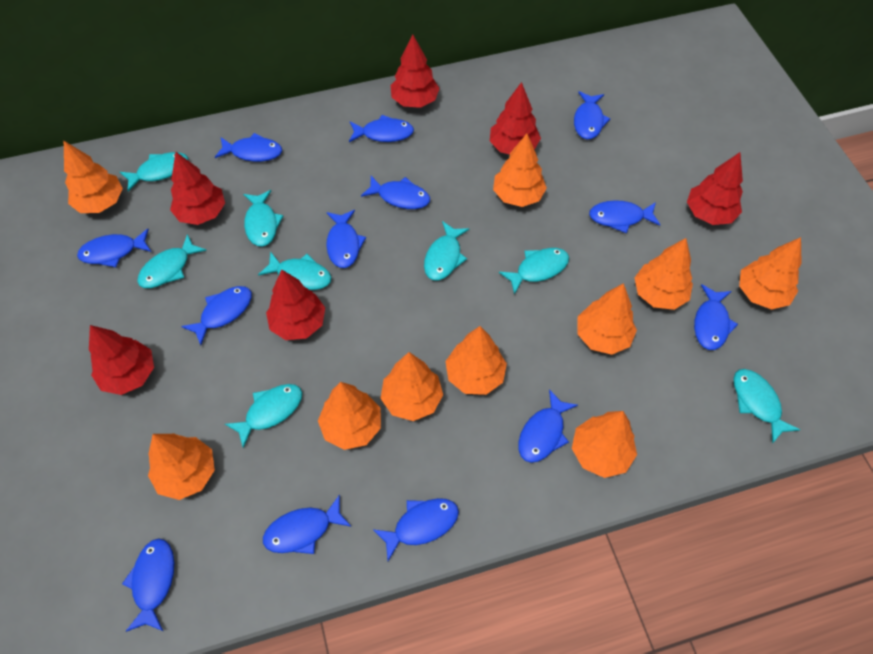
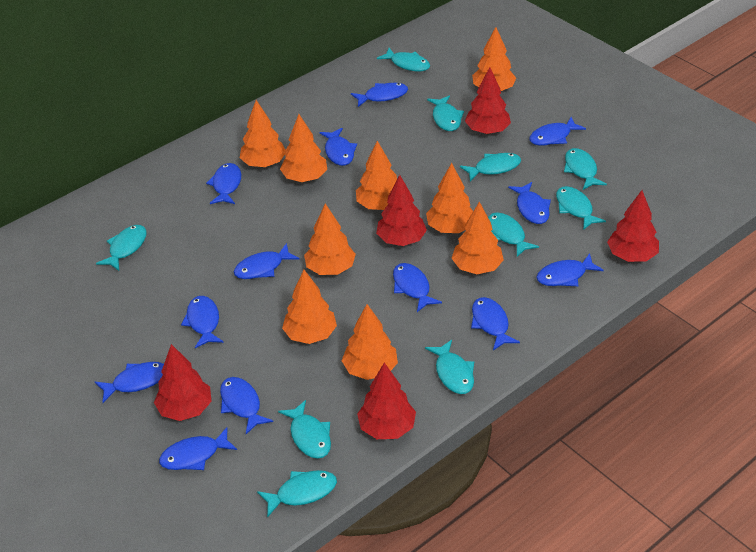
orange tree: [64,141,123,213] [148,434,215,500] [318,382,381,450] [381,352,443,421] [445,326,507,395] [493,134,547,207] [572,411,637,478] [578,283,637,355] [634,238,693,310] [739,237,802,310] = 10 -> [240,100,285,167] [280,114,327,182] [282,270,337,344] [304,204,356,275] [342,304,398,380] [356,141,397,210] [426,163,473,233] [452,202,504,274] [472,27,516,91] = 9
red tree: [89,325,154,395] [170,152,225,225] [266,270,325,340] [391,34,440,108] [490,82,541,154] [687,152,743,225] = 6 -> [154,344,212,421] [357,362,416,439] [376,175,427,246] [465,67,511,134] [607,190,659,262] = 5
turquoise fish: [120,152,188,192] [137,234,207,288] [225,384,302,448] [243,190,283,246] [258,251,332,290] [424,221,469,281] [499,248,569,295] [733,369,800,444] = 8 -> [96,225,147,271] [257,470,337,518] [278,400,331,459] [377,48,430,71] [425,340,474,394] [427,95,464,131] [460,153,521,181] [488,212,539,257] [556,186,606,230] [564,148,607,190] = 10

